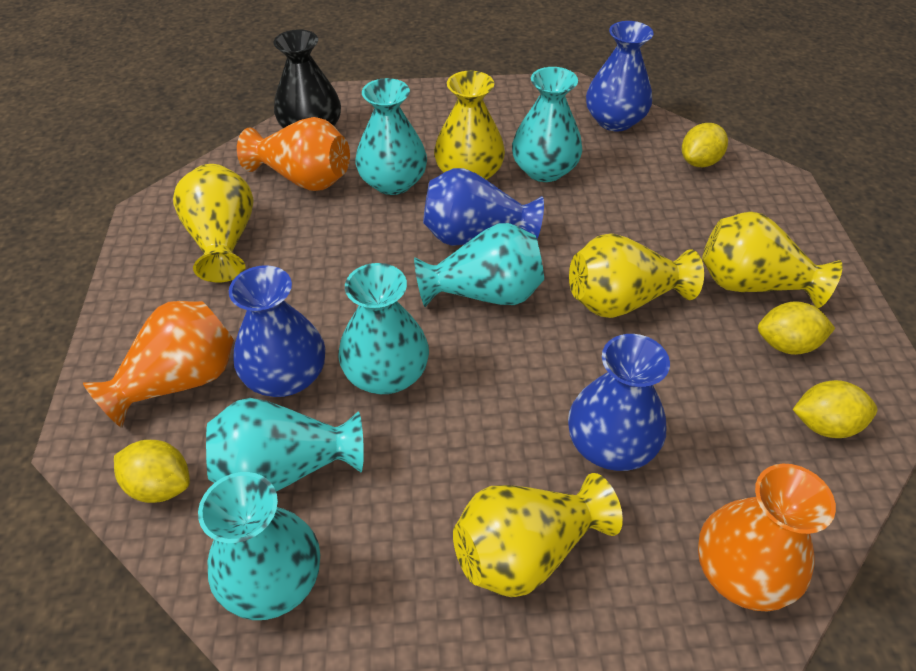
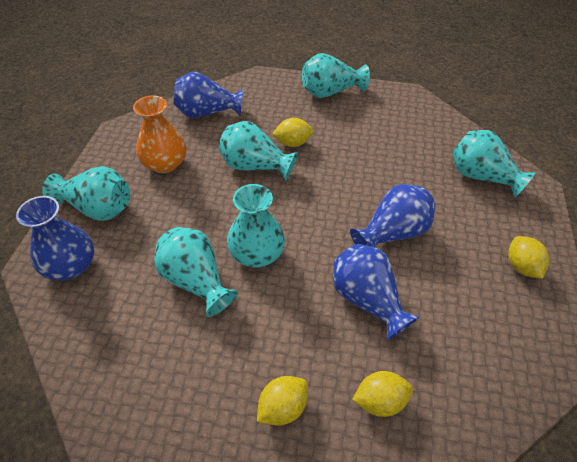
black vase: [273,30,341,128] = 1 -> none = 0
orange vase: [83,301,234,428] [237,117,350,191] [698,464,836,611] = 3 -> [133,95,187,173] = 1
yellow vase: [173,164,254,283] [434,71,505,180] [453,473,623,597] [569,233,704,318] [702,211,843,308] = 5 -> none = 0

